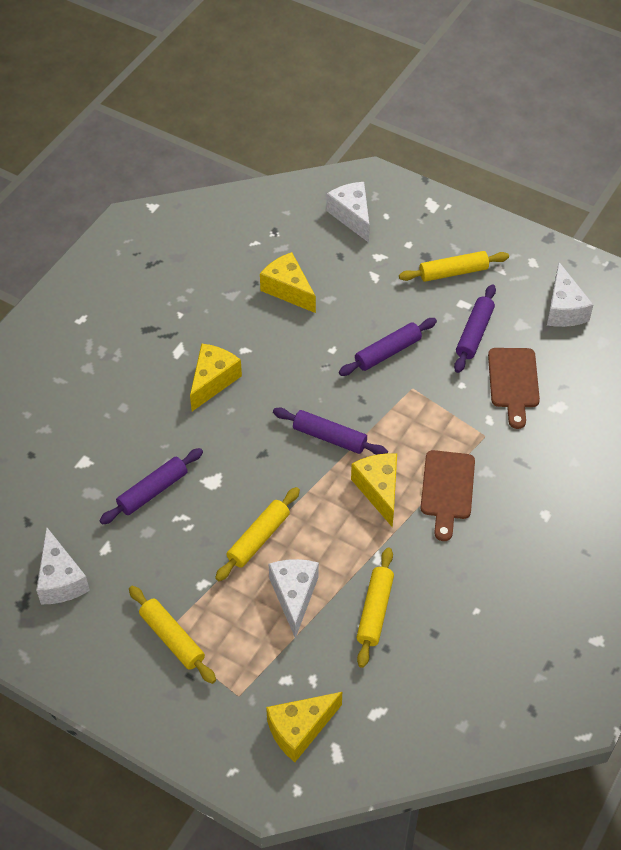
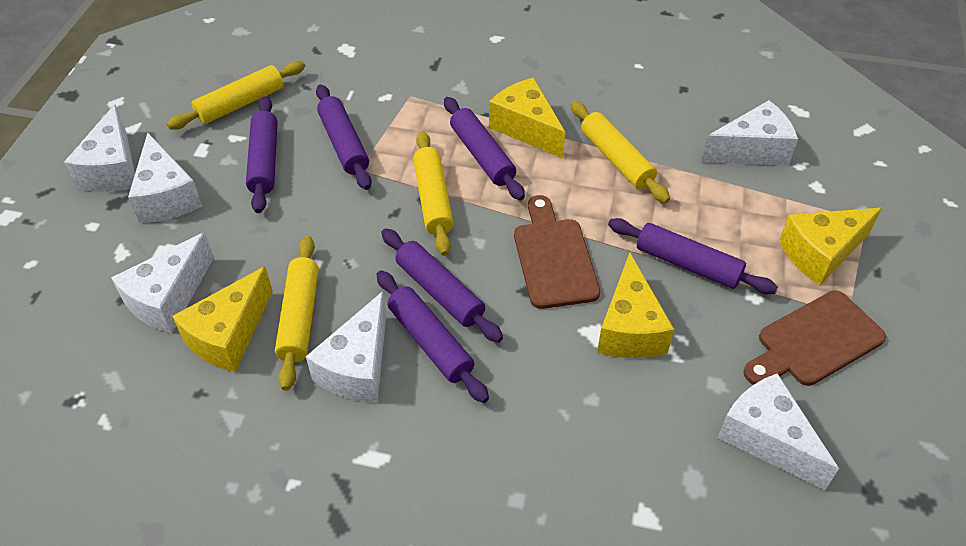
purple rolling pin: [99,448,203,525] [273,407,388,455] [339,318,437,376] [454,284,496,373] = 4 -> [246,96,278,213] [316,84,372,190] [376,270,489,403] [381,228,503,343] [444,97,525,200] [608,218,778,294] = 6
white cheese: [36,527,90,604] [269,559,319,639] [326,182,370,243] [547,262,594,327] = 4 -> [64,104,135,192] [111,232,214,333] [128,132,202,223] [306,291,386,403] [701,100,798,165] [718,373,839,490] = 6

